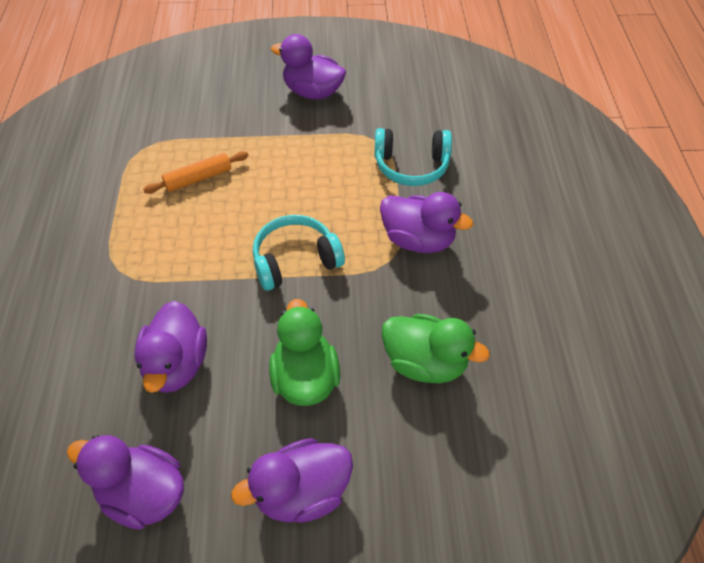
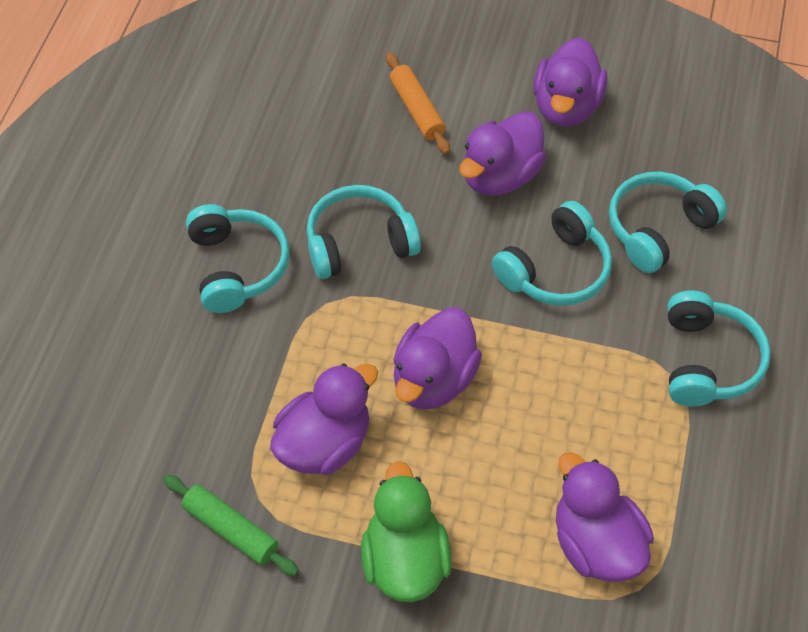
green duck: [269,299,341,406] [381,314,490,383] = 2 -> [361,461,452,602] = 1
green rolling pin: none = 0 -> [163,475,299,576] = 1
turquoise headphones: [253,215,345,291] [374,128,452,186] = 2 -> [186,204,290,313] [307,185,421,279] [492,201,612,306] [609,172,727,273] [668,291,771,407] = 5

